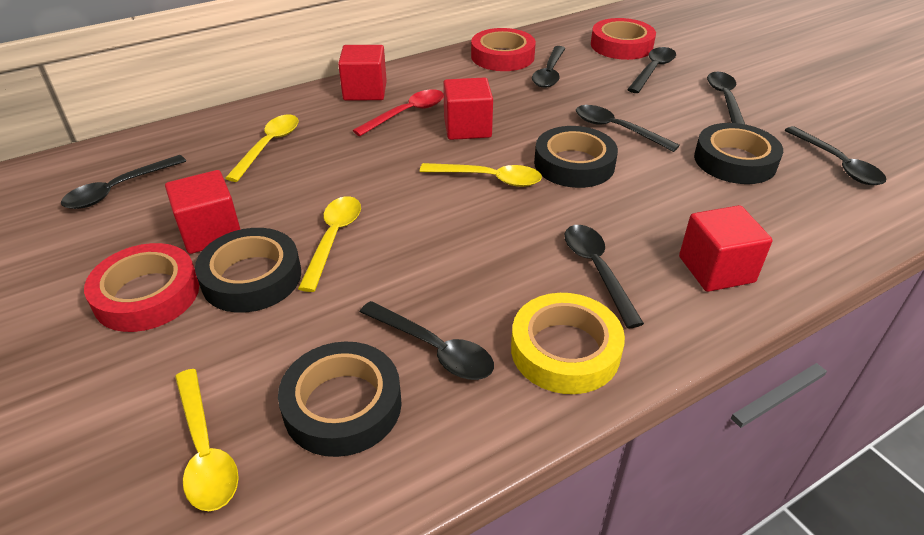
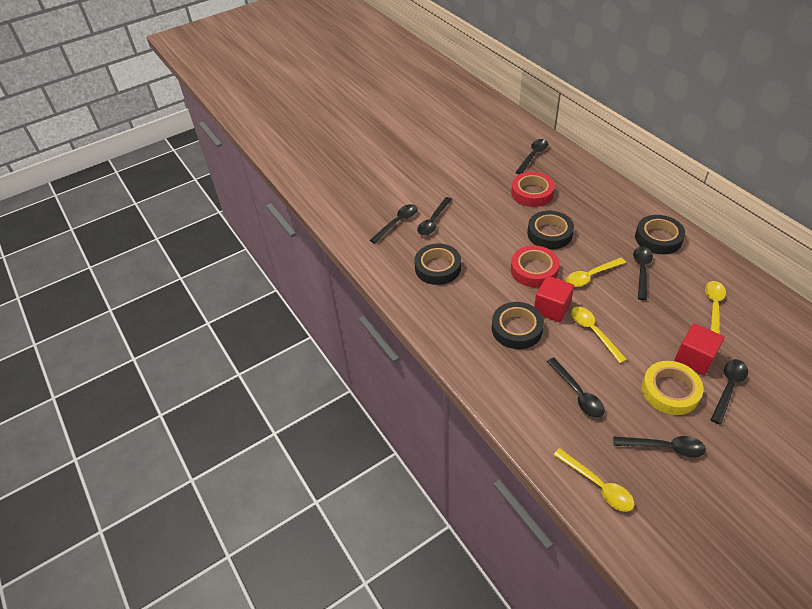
black spoon: [61,155,186,209] [360,301,494,380] [532,46,566,88] [564,225,644,328] [576,105,680,152] [627,47,676,93] [707,72,745,124] [784,126,886,185] = 8 -> [370,204,418,244] [417,197,452,236] [516,139,548,174] [547,358,605,418] [613,436,706,458] [633,247,653,301] [711,359,748,425] = 7
red cube: [165,170,241,254] [338,45,387,101] [443,77,493,140] [679,205,772,292] = 4 -> [534,276,574,322] [674,323,725,375] = 2
red spoon: [353,89,444,136] = 1 -> none = 0
red tape: [84,243,199,332] [471,28,536,71] [591,18,656,60] = 3 -> [511,172,555,207] [511,245,559,287] = 2

